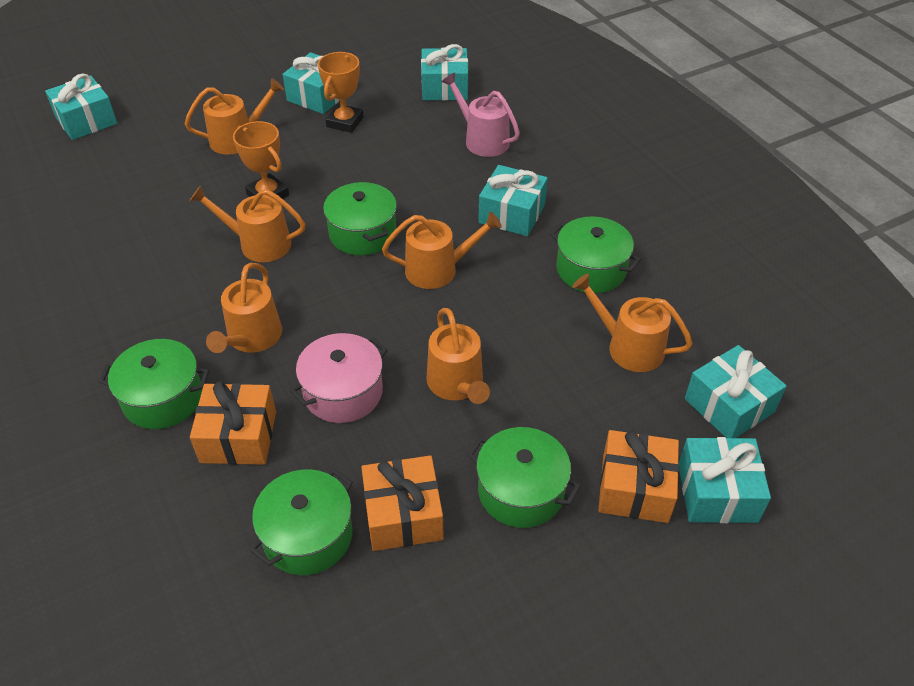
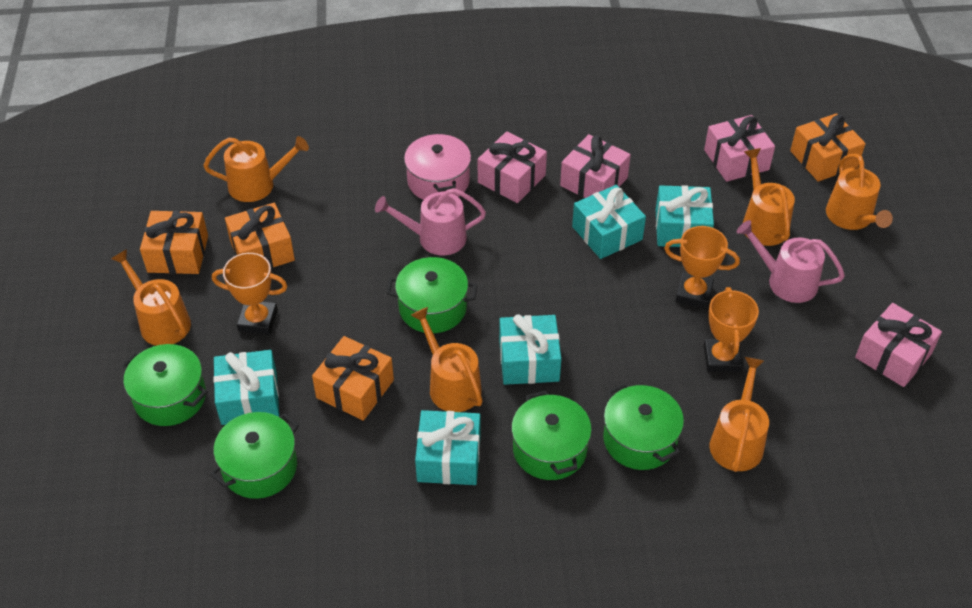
orange gift: [190,381,276,465] [361,455,444,551] [598,430,679,523] = 3 -> [140,210,208,274] [225,203,295,268] [312,336,394,421] [790,113,866,182] = 4
orange trophy: [233,121,289,199] [318,52,364,133] = 2 -> [212,253,287,335] [664,226,740,309] [704,287,759,372] = 3
pink gift: none = 0 -> [478,131,547,203] [560,134,631,198] [704,115,775,182] [855,303,942,387] = 4
pink watering can: [441,72,520,157] = 1 -> [375,188,486,255] [737,220,845,303] = 2
turquoise gift: [45,73,117,140] [282,52,340,114] [421,44,468,101] [478,165,548,236] [678,437,771,523] [685,345,787,438] = 6 -> [213,350,279,425] [415,410,481,485] [499,314,561,385] [572,185,646,259] [656,185,714,247] = 5

